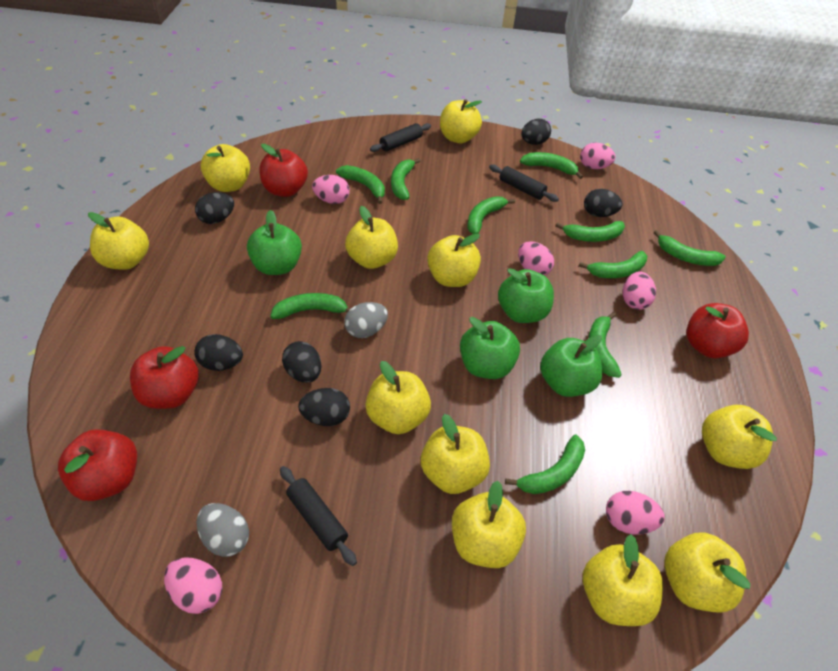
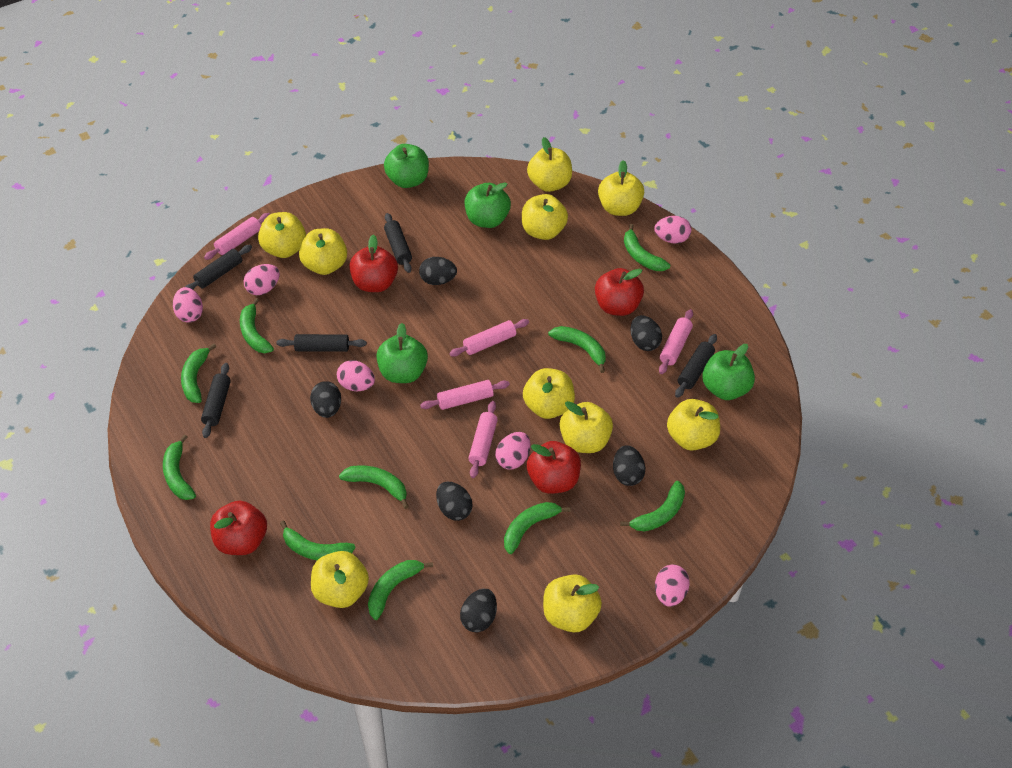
black rolling pin: [280,466,357,566] [370,123,431,152] [489,164,559,202] = 3 -> [185,245,252,289] [201,363,231,438] [276,334,367,352] [384,213,412,273] [675,334,717,398] = 5
grey egg: [197,503,249,557] [344,302,388,338] = 2 -> none = 0
pink rolling pin: none = 0 -> [204,213,270,260] [420,380,510,410] [449,319,529,357] [468,401,498,478] [659,309,693,374] = 5
yellow apple: [88,212,149,270] [201,144,250,192] [345,206,398,269] [365,361,431,434] [421,414,490,494] [427,233,481,287] [440,99,482,143] [452,481,526,568] [583,534,663,626] [664,533,750,612] [702,405,777,469] = 11 -> [258,212,306,258] [299,228,347,275] [311,551,369,608] [522,194,568,240] [523,368,575,419] [527,137,572,192] [543,574,602,632] [560,401,613,453] [598,160,644,216] [667,399,720,450] = 10

